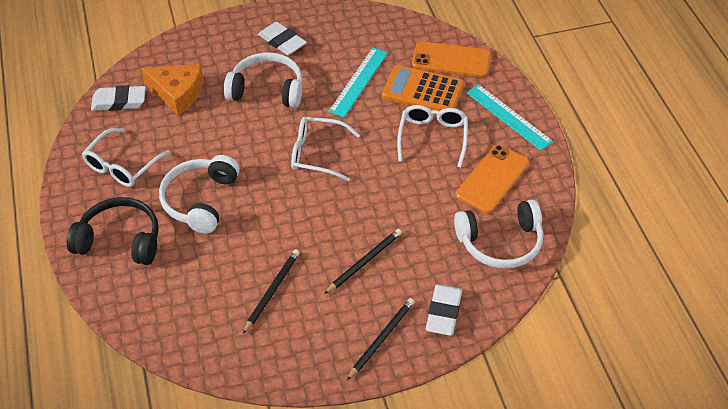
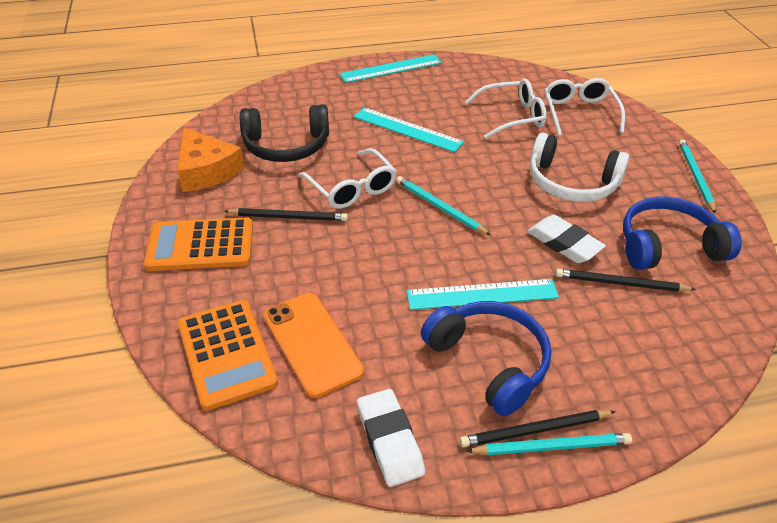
blue headphones: none = 0 -> [421,301,551,416] [623,196,741,270] = 2
orange calculator: [382,65,464,111] = 1 -> [144,217,253,271] [178,300,278,411] = 2
orange phone: [412,41,491,77] [456,145,529,213] = 2 -> [264,293,364,398] = 1
turquoise pencil: none = 0 -> [396,176,491,235] [466,433,632,455] [679,139,716,214] = 3
turquoise ruler: [328,48,388,117] [466,84,553,151] = 2 -> [340,54,442,83] [354,107,464,152] [407,279,559,310] = 3
white eraser: [91,85,146,111] [258,22,307,55] [426,284,462,336] = 3 -> [357,389,425,487] [527,215,606,263] = 2
white headphones: [159,155,240,234] [224,52,302,108] [454,200,543,269] = 3 -> [530,133,629,202] = 1

